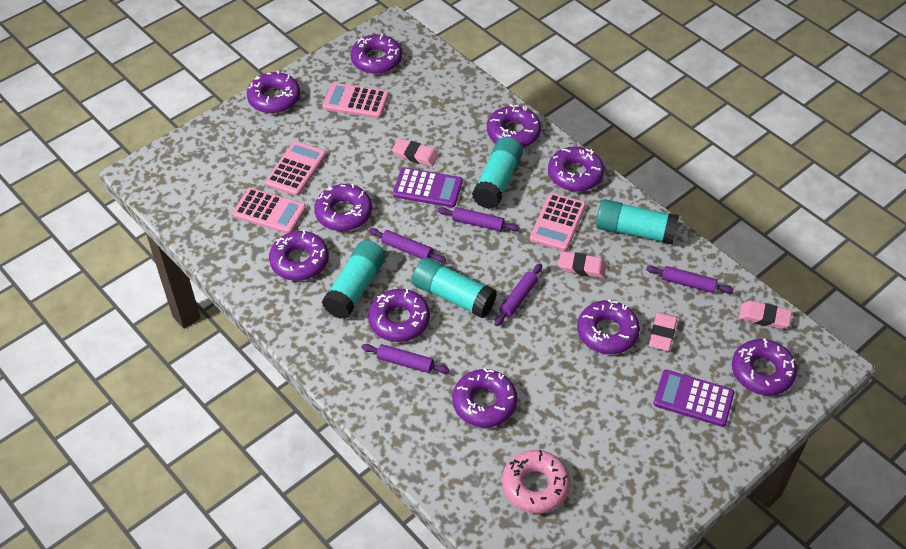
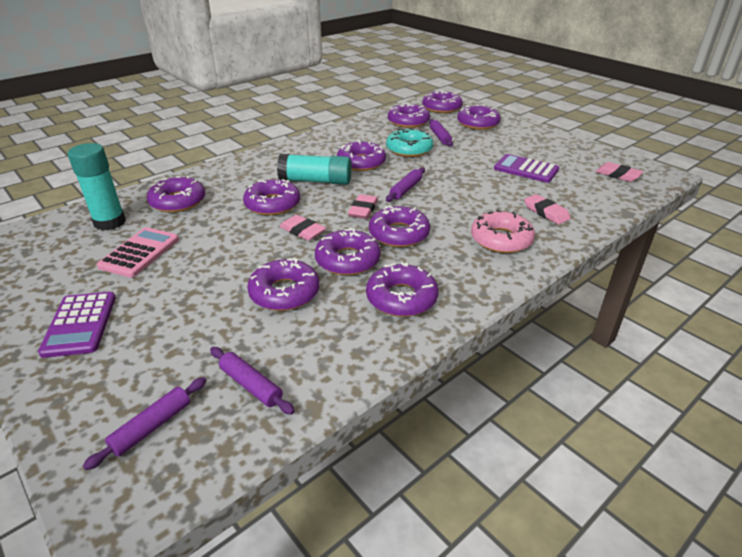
pink calculator: [232,188,306,234] [265,141,326,196] [323,83,389,118] [530,193,586,251] = 4 -> [97,227,179,277] = 1
purple rolling pin: [361,344,450,374] [369,228,446,263] [437,207,520,231] [495,264,542,326] [646,266,734,293] = 5 -> [83,377,206,470] [210,347,295,415] [386,167,425,202] [429,119,453,147] = 4
turquoise donut: none = 0 -> [386,128,433,157] = 1
turquoise glue stick: [322,240,386,319] [412,257,497,318] [472,137,523,209] [596,199,679,245] = 4 -> [68,143,126,230] [277,154,352,185] = 2

